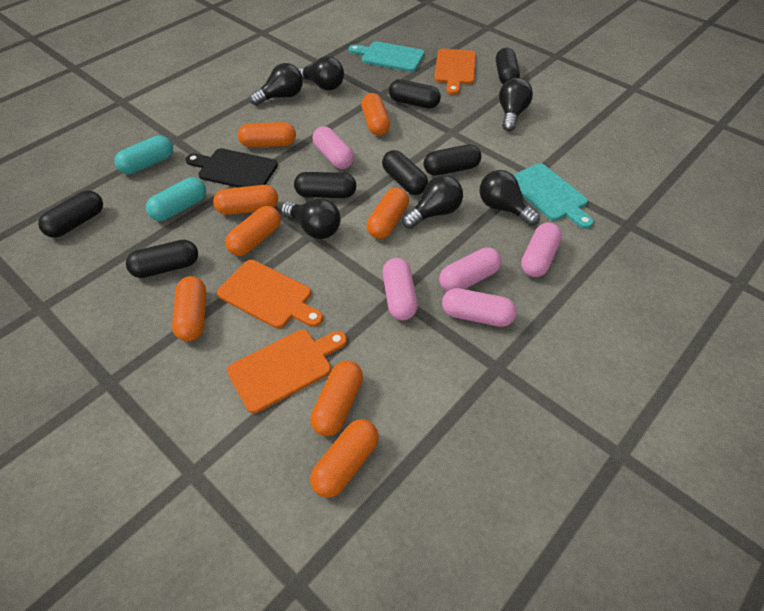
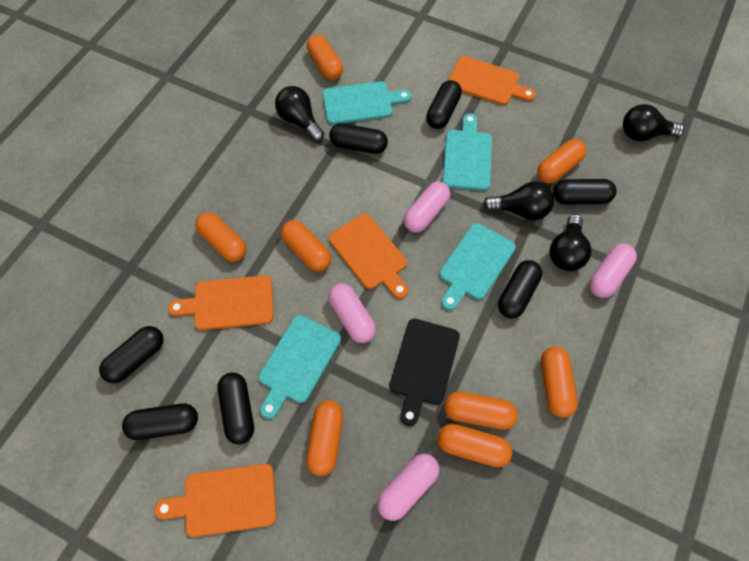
black light bulb: [249,63,303,106] [281,198,341,239] [297,56,344,90] [402,175,463,229] [479,170,540,226] [499,78,533,131] = 6 -> [275,86,324,141] [483,182,554,220] [550,214,592,271] [623,104,684,141] = 4
orange cutting board: [217,260,323,328] [227,330,347,413] [434,49,476,95] = 3 -> [154,464,277,537] [168,275,274,330] [329,214,408,299] [448,56,536,105] = 4
pink capsule: [313,126,354,169] [383,258,418,320] [439,247,502,292] [442,288,517,327] [521,222,562,277] = 5 -> [328,283,376,343] [377,454,439,521] [404,182,450,232] [589,244,637,298] = 4
turquoise capsule: [114,135,173,174] [146,177,206,221] = 2 -> none = 0
turquoise cutting board: [349,41,425,72] [514,163,594,229] = 2 -> [259,315,341,419] [322,81,411,125] [439,223,516,311] [442,113,492,191] = 4

